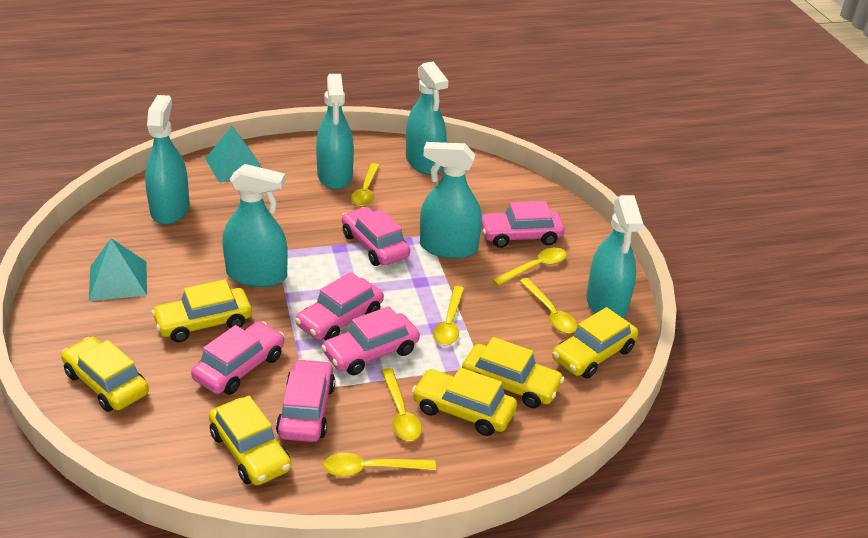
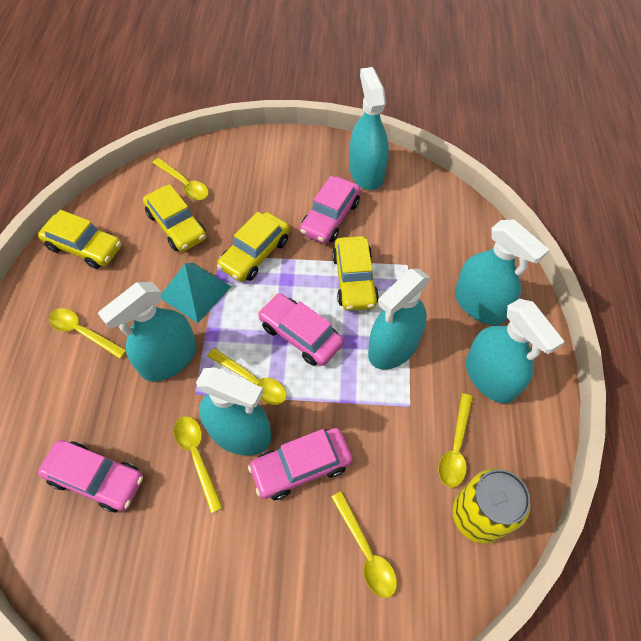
pink car: [191,321,285,395] [276,359,335,442] [295,272,384,340] [321,306,420,375] [342,207,410,266] [482,201,565,248] = 6 -> [38,440,143,512] [248,428,353,500] [258,293,344,366] [300,176,361,244] = 4
turquoise pyramid: [89,238,147,301] [205,126,262,183] = 2 -> [161,262,231,323] = 1
yellow can: none = 0 -> [452,469,531,544] = 1
yellow car: [61,337,149,412] [151,279,252,342] [209,396,291,485] [412,367,517,436] [462,337,564,408] [552,307,638,379] = 6 -> [38,210,122,269] [143,184,206,252] [217,212,290,282] [332,236,379,311] = 4

